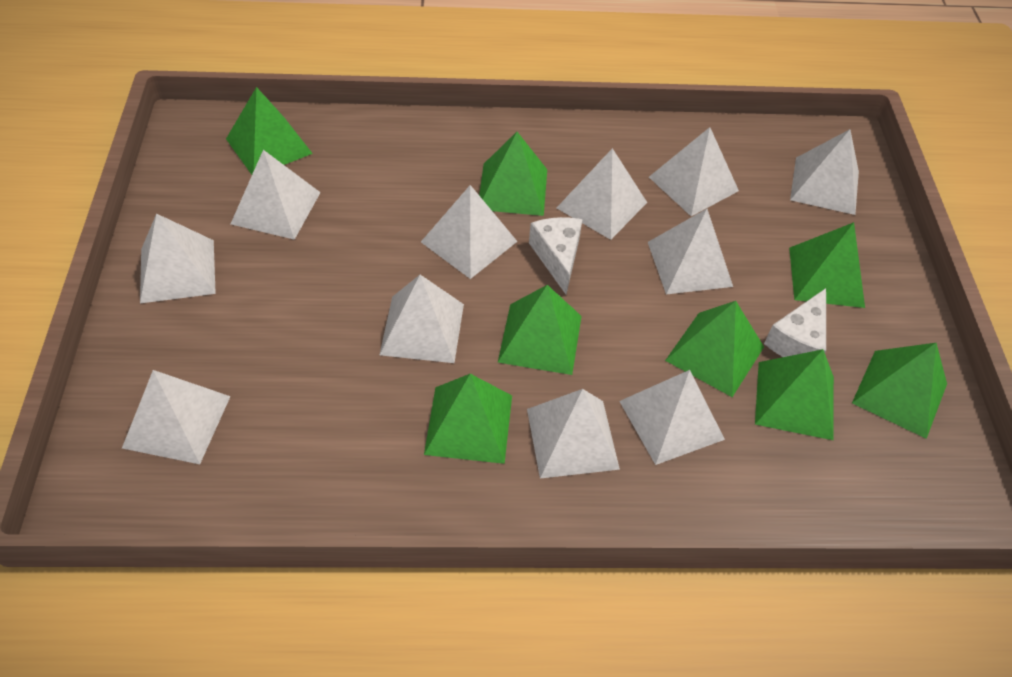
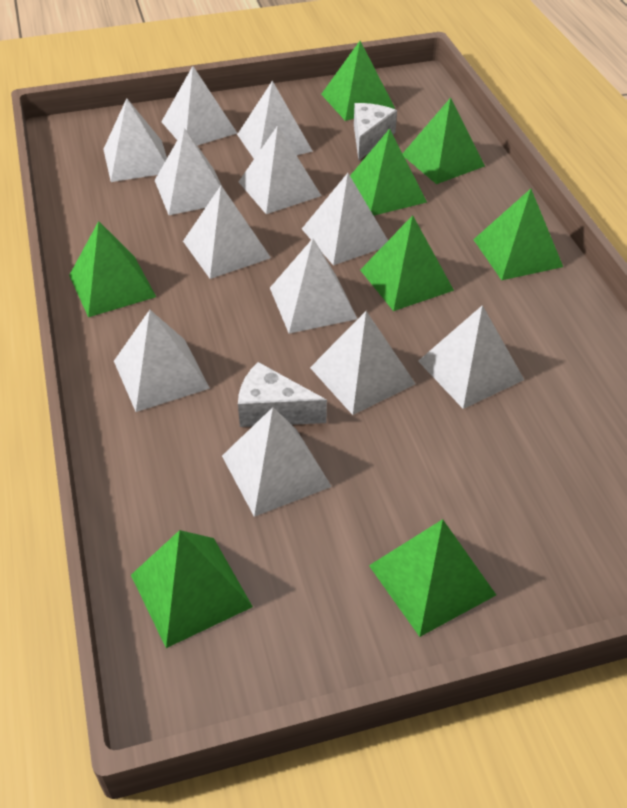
white pyramid: [122,370,231,464] [140,213,216,303] [231,150,321,240] [380,275,464,363] [421,185,518,279] [527,389,620,479] [557,148,647,240] [619,370,725,465] [648,209,733,294] [649,127,739,216] [790,129,859,215] = 11 -> [103,98,167,182] [114,310,210,412] [154,128,222,215] [161,66,237,146] [183,186,271,279] [222,407,332,517] [237,81,313,159] [239,125,321,214] [270,238,358,334] [302,173,388,265] [310,311,416,415] [418,305,524,409] = 12

